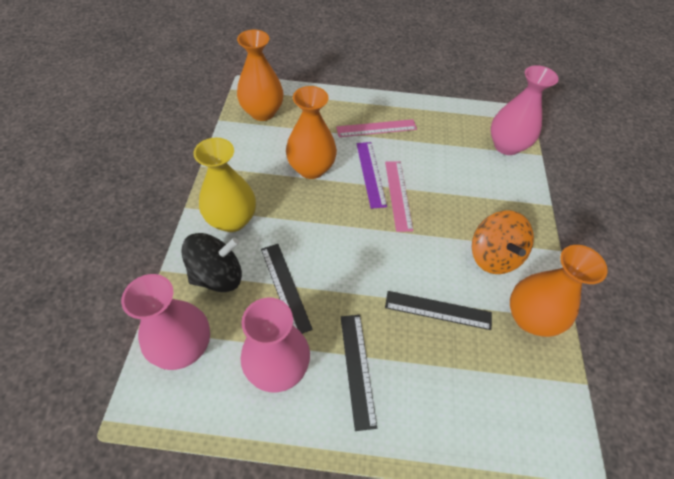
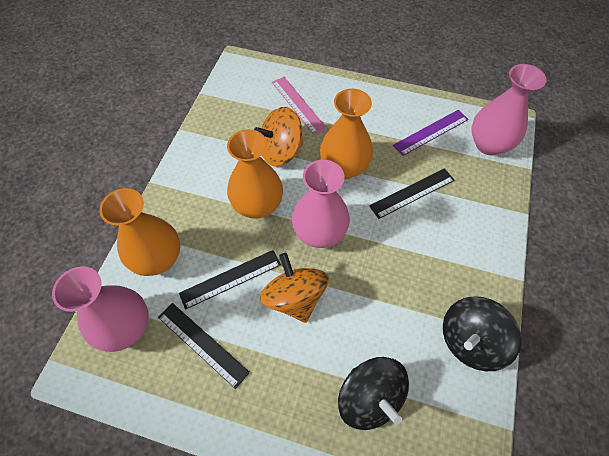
black spinning top: [181,233,242,292] = 1 -> [338,357,409,430] [443,296,522,371] = 2
orange spinning top: [472,210,534,274] = 1 -> [254,107,303,167] [260,253,329,323] = 2
pink ruler: [336,119,417,137] [385,161,413,232] = 2 -> [272,77,327,135] = 1
yellow vase: [193,138,256,232] = 1 -> none = 0

